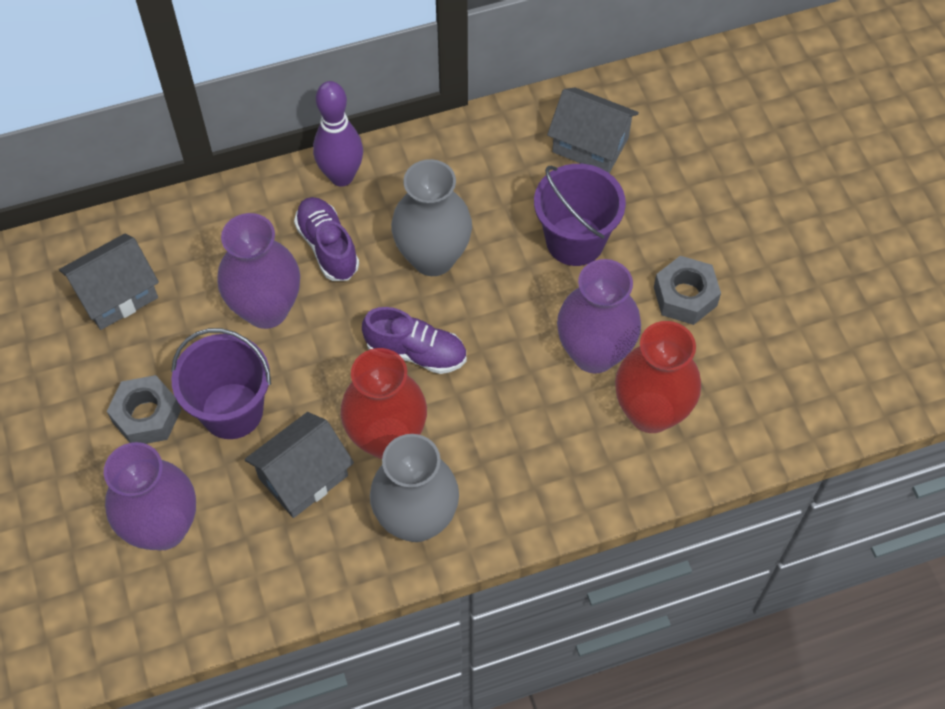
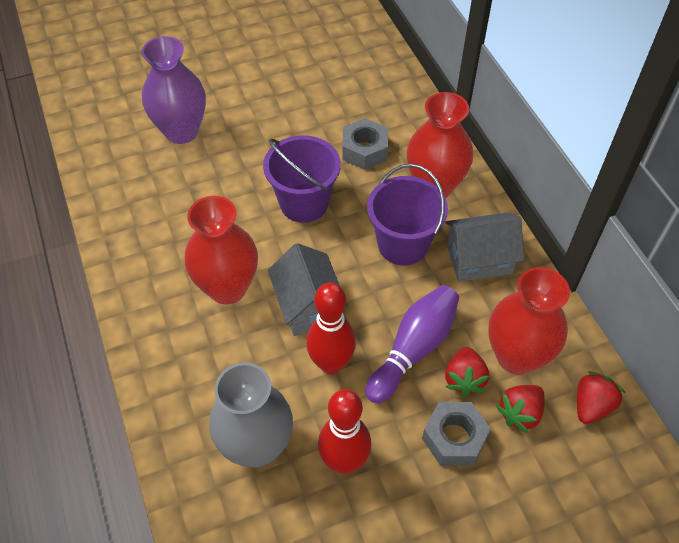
grey house: [59,234,159,330] [245,412,354,518] [547,87,639,173] = 3 -> [268,243,348,336] [445,213,524,282] = 2
grey vase: [370,434,459,542] [391,159,472,276] = 2 -> [209,362,293,467] = 1
purple shoe: [294,197,359,281] [362,307,466,374] = 2 -> none = 0
purple vase: [104,442,196,550] [217,213,300,329] [557,259,641,373] = 3 -> [142,36,206,144] = 1
red bowling pin: none = 0 -> [306,282,356,374] [318,389,371,474] = 2
red strawberry: none = 0 -> [445,347,489,397] [496,385,545,433] [577,371,625,424] = 3
red vase: [340,348,427,459] [615,321,701,433] = 2 -> [185,196,258,304] [406,92,473,198] [488,267,570,375] = 3

